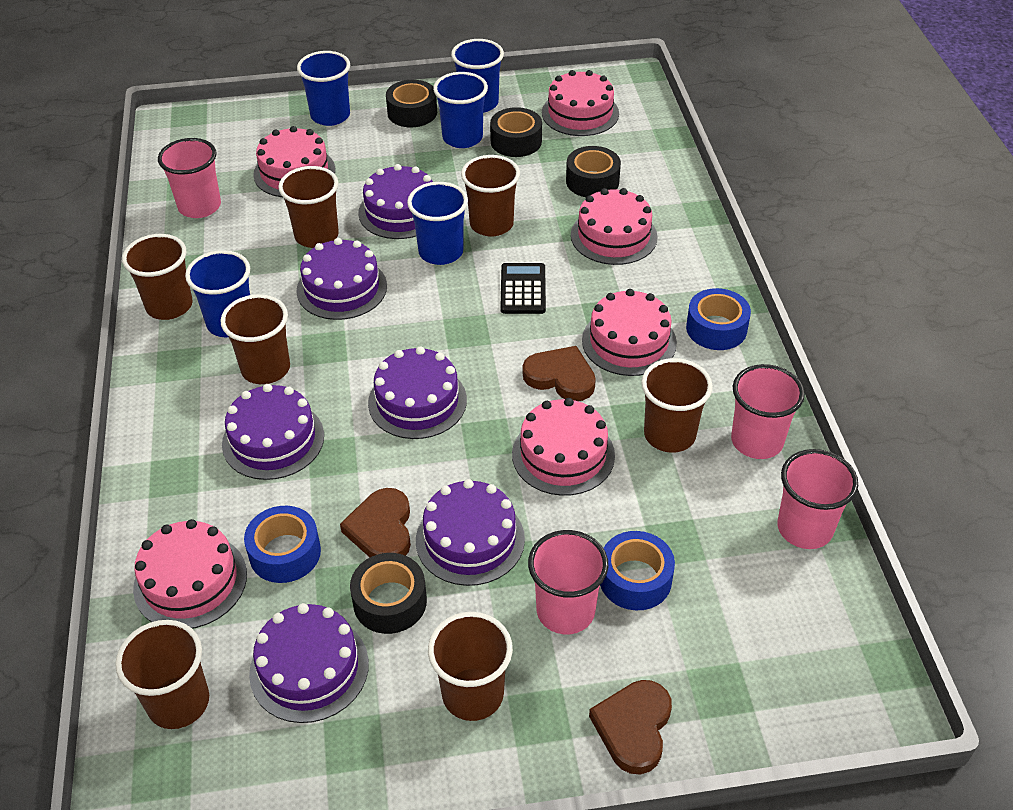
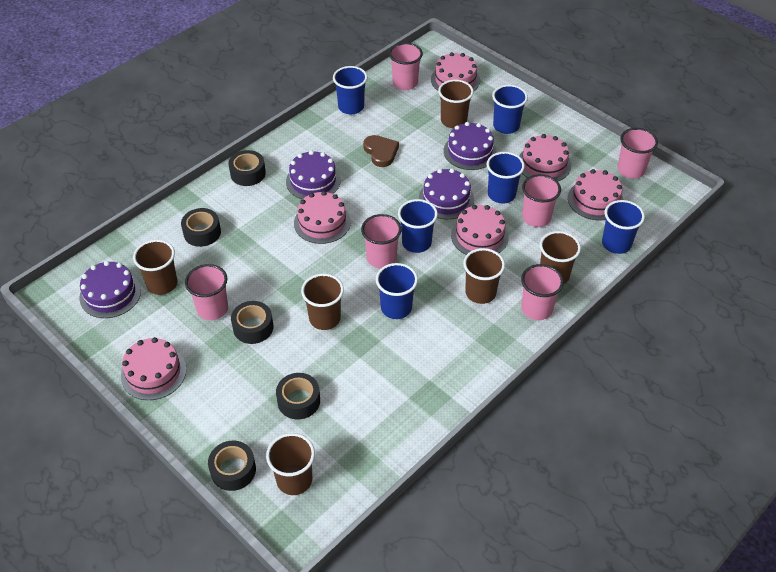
black calculator: [500,263,546,314] = 1 -> none = 0
black tape: [350,553,427,634] [386,80,437,127] [490,107,542,157] [566,146,621,197] = 4 -> [181,208,221,247] [208,441,256,491] [229,150,266,186] [231,301,273,344] [276,373,320,420] = 5
blue cup: [185,250,250,337] [297,51,350,126] [407,182,468,265] [433,72,488,148] [451,39,504,113] = 5 -> [333,66,368,115] [376,263,418,319] [398,199,438,253] [486,152,525,204] [492,85,528,134] [602,200,645,254] = 6
blue tape: [244,506,321,583] [600,531,675,610] [686,288,751,350] = 3 -> none = 0
brown cup: [115,620,209,729] [122,234,193,320] [220,294,290,384] [278,166,339,248] [428,612,513,721] [461,155,520,236] [641,358,713,453] = 7 -> [133,240,177,295] [266,433,315,495] [301,274,344,330] [438,80,474,128] [463,248,505,304] [540,231,581,284] = 6
brown heart: [340,488,411,557] [523,346,596,401] [589,680,672,774] = 3 -> [363,135,399,167] = 1
pink cup: [158,138,221,218] [528,530,608,634] [731,364,805,459] [777,449,858,549] = 4 -> [185,264,228,320] [361,214,402,268] [389,43,423,90] [521,264,564,320] [522,174,561,227] [618,128,658,179] = 6
purple cake: [222,384,324,480] [249,603,369,723] [296,238,387,320] [358,164,433,239] [368,346,467,439] [416,479,525,586] = 6 -> [79,261,141,318] [286,150,341,199] [419,169,474,219] [444,122,497,170] = 4

